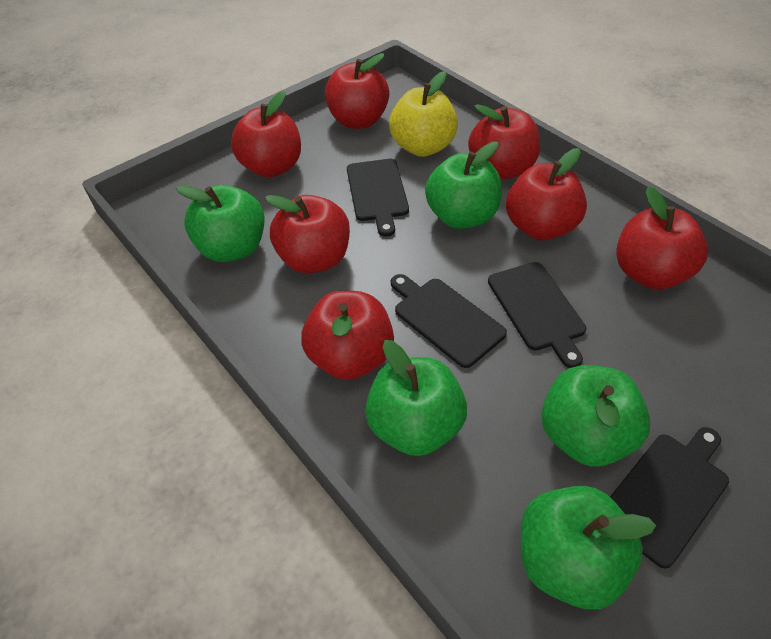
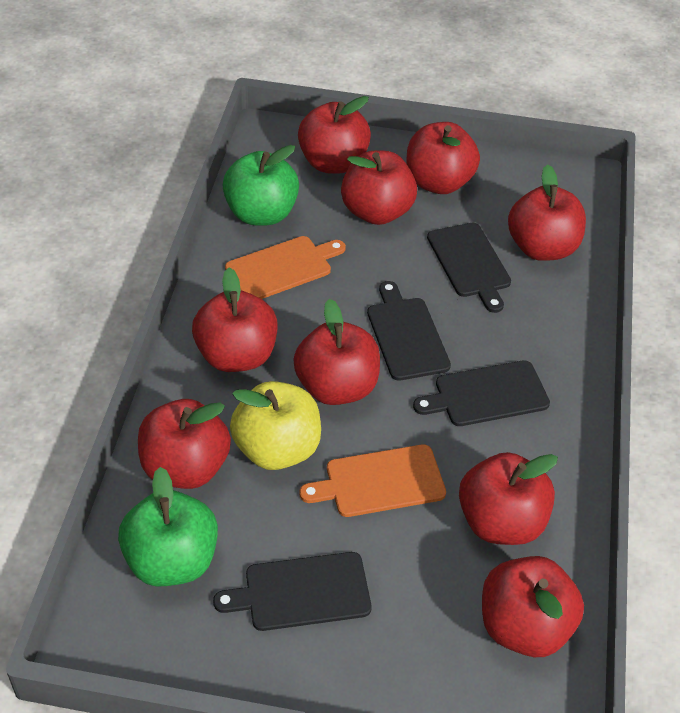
green apple: [176,185,264,262] [365,340,467,456] [425,142,501,229] [521,486,656,609] [541,365,651,467] = 5 -> [118,467,218,586] [222,145,299,226] = 2
orange cutting board: none = 0 -> [225,236,346,299] [300,444,446,517] = 2
red apple: [231,91,301,178] [265,195,350,274] [301,291,394,380] [325,53,389,129] [468,104,540,180] [506,148,587,240] [616,187,708,289] = 7 -> [138,399,231,489] [192,268,278,372] [294,299,380,405] [298,96,371,174] [341,151,417,225] [406,122,480,194] [459,452,558,545] [482,556,584,657] [508,164,586,261] = 9

